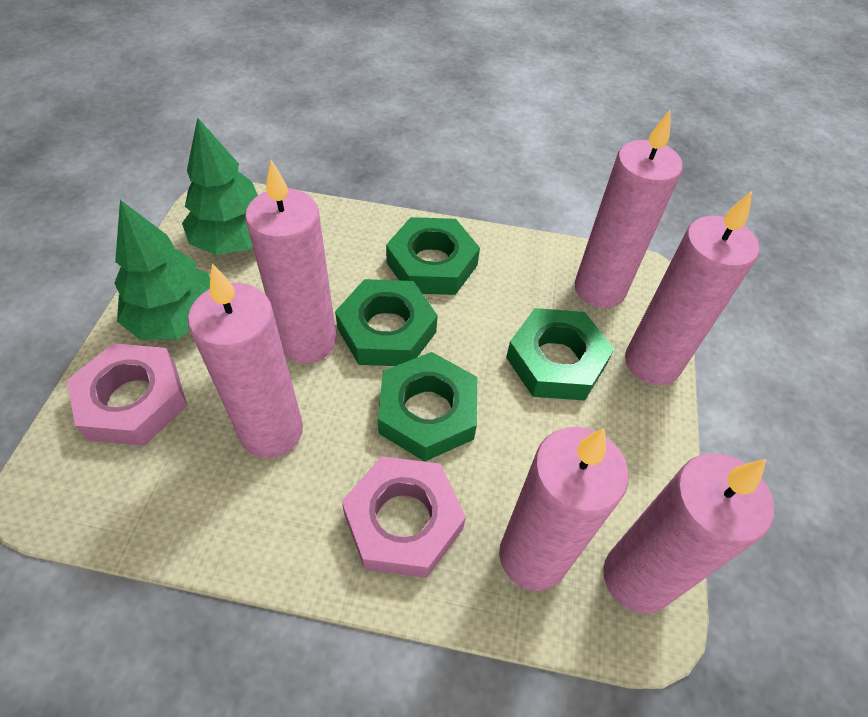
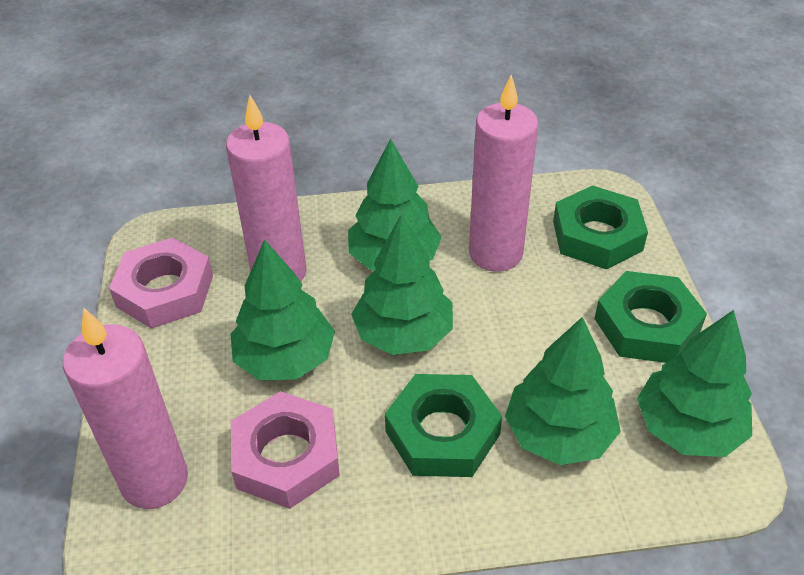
green nut: [335,279,438,366] [378,352,477,462] [386,217,480,295] [506,308,614,400] = 4 -> [385,374,502,477] [553,185,648,270] [594,271,707,363] = 3
green tree: [114,200,210,340] [182,118,258,255] = 2 -> [230,239,335,380] [348,139,442,270] [351,214,453,355] [505,317,621,465] [637,310,752,457] = 5
pink candle: [188,264,303,458] [245,160,336,363] [499,427,629,591] [574,110,683,308] [603,453,774,614] [625,191,759,385] = 6 -> [63,308,188,509] [226,95,307,281] [469,75,538,272] = 3

